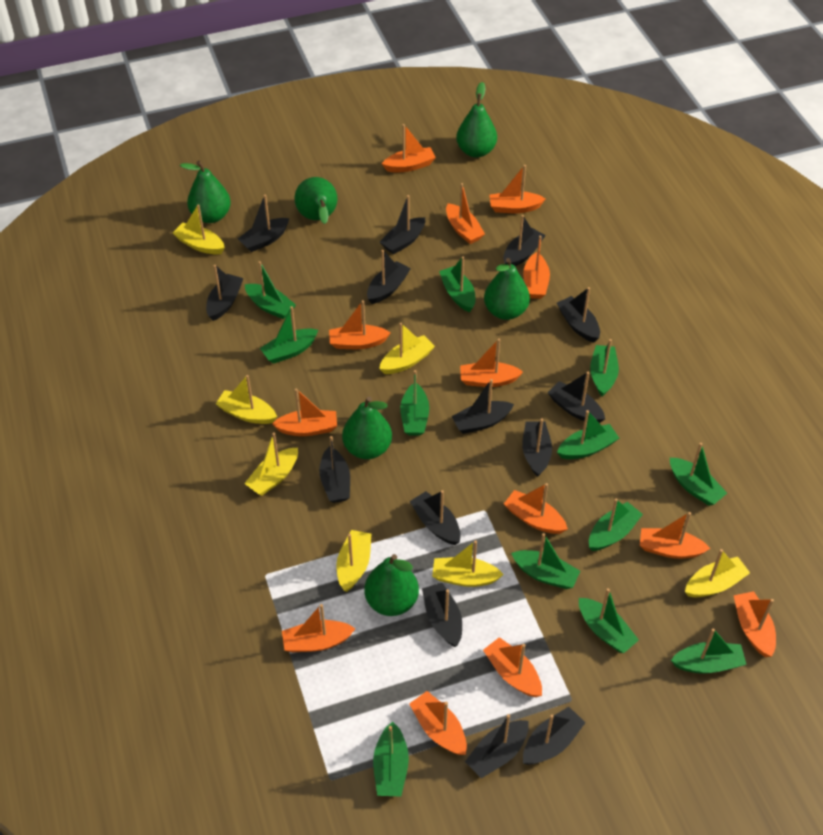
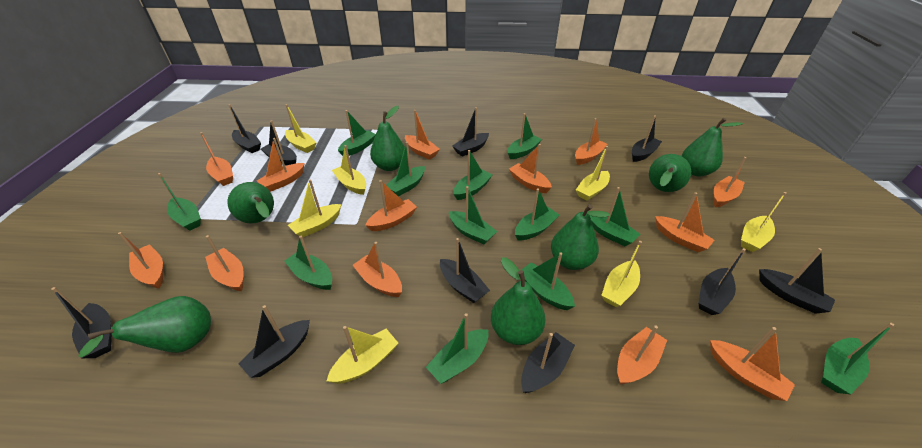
black boat: [206,265,244,321] [238,194,289,252] [319,436,350,503] [367,250,411,304] [380,195,425,255] [410,490,461,545] [422,583,462,647] [451,379,514,434] [465,714,529,778] [504,215,546,266] [522,419,552,477] [523,707,585,765] [548,372,605,423] [557,287,600,343] = 14 -> [51,287,112,358] [229,104,261,153] [238,305,310,378] [261,120,297,166] [440,238,490,303] [452,107,489,157] [521,332,575,393] [632,115,662,162] [699,248,746,315] [759,248,835,314] = 10
green pear: [180,161,231,223] [295,177,337,224] [342,397,392,459] [364,554,419,616] [456,82,497,158] [484,258,530,320] = 6 -> [78,296,211,357] [227,182,274,224] [370,106,405,171] [491,257,546,345] [551,204,610,270] [649,154,691,192] [682,118,743,176] = 7

